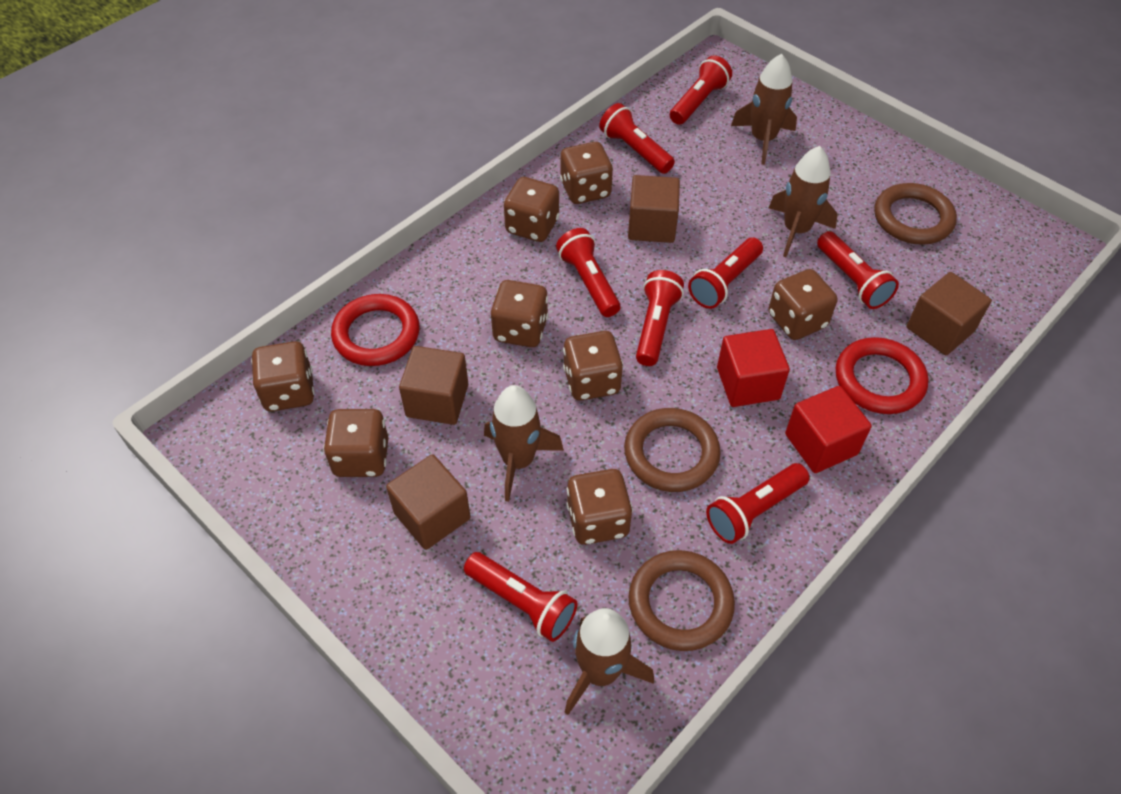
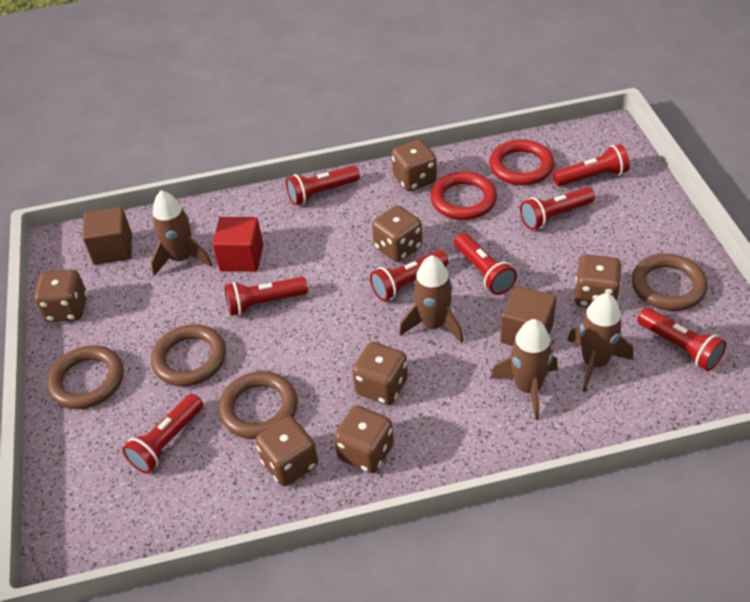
brown cube: [386,454,471,550] [399,346,469,425] [628,175,680,243] [907,272,992,355] = 4 -> [82,207,132,265] [500,286,556,346] = 2
brown dice: [251,341,315,412] [323,409,388,477] [491,280,548,347] [504,177,559,242] [560,142,613,204] [563,331,623,401] [566,469,633,545] [768,269,837,340] = 8 -> [34,270,87,322] [256,416,318,486] [334,405,394,473] [352,342,408,405] [372,205,422,262] [392,140,437,191] [574,255,622,308] = 7
brown ring: [624,408,721,492] [628,550,735,651] [874,183,957,245] = 3 -> [47,345,124,409] [151,324,226,387] [219,371,298,439] [632,253,708,311] = 4
red cube: [717,329,790,407] [785,386,872,473] = 2 -> [212,217,263,272] = 1

